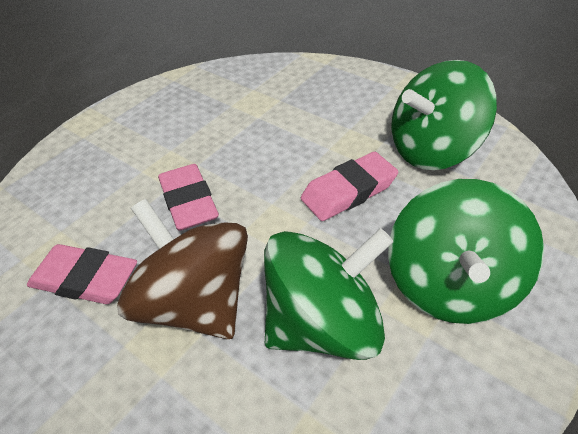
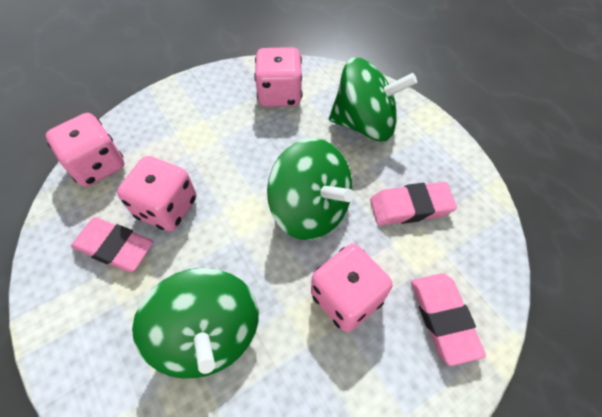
brown spinning top: [117,199,248,339] = 1 -> none = 0
pink dice: none = 0 -> [46,113,124,187] [117,156,196,232] [254,47,303,107] [311,244,393,332] = 4

